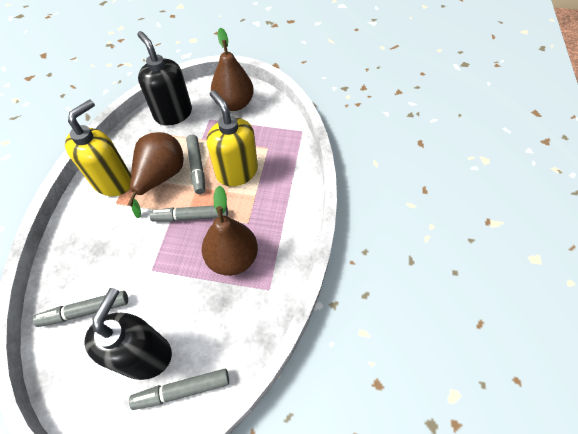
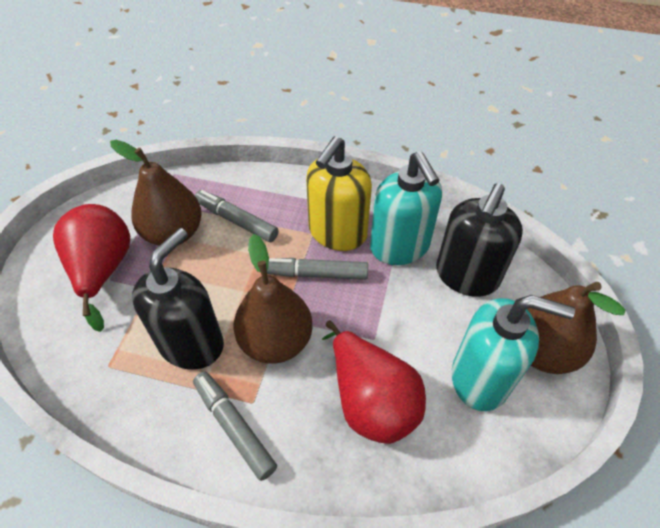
grey marker: [33,291,128,327] [129,369,229,410] [150,206,228,222] [186,135,205,194] = 4 -> [193,372,277,481] [195,190,279,242] [267,258,368,280] = 3
red pear: none = 0 -> [53,204,130,332] [322,320,426,444] = 2
turquoise soap dispenser: none = 0 -> [370,152,442,265] [452,295,575,411] = 2
yellow soap dispenser: [65,100,131,196] [207,90,258,186] = 2 -> [306,136,372,251] = 1

